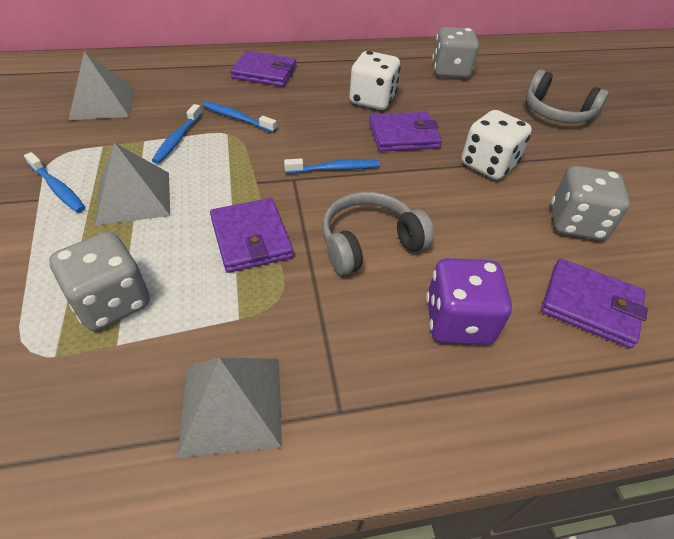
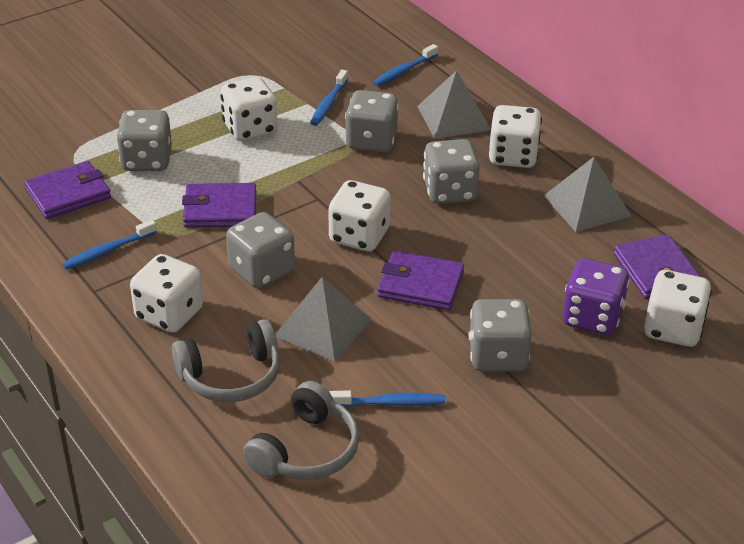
grey dice: [49,232,150,331] [432,27,479,78] [551,166,630,240] = 3 -> [116,110,172,171] [226,212,295,288] [345,90,399,152] [423,139,480,204] [469,299,532,372] = 5
white dice: [349,51,401,110] [462,110,532,180] = 2 -> [130,254,203,333] [220,77,278,141] [328,180,390,251] [489,105,542,168] [644,270,712,347] = 5

